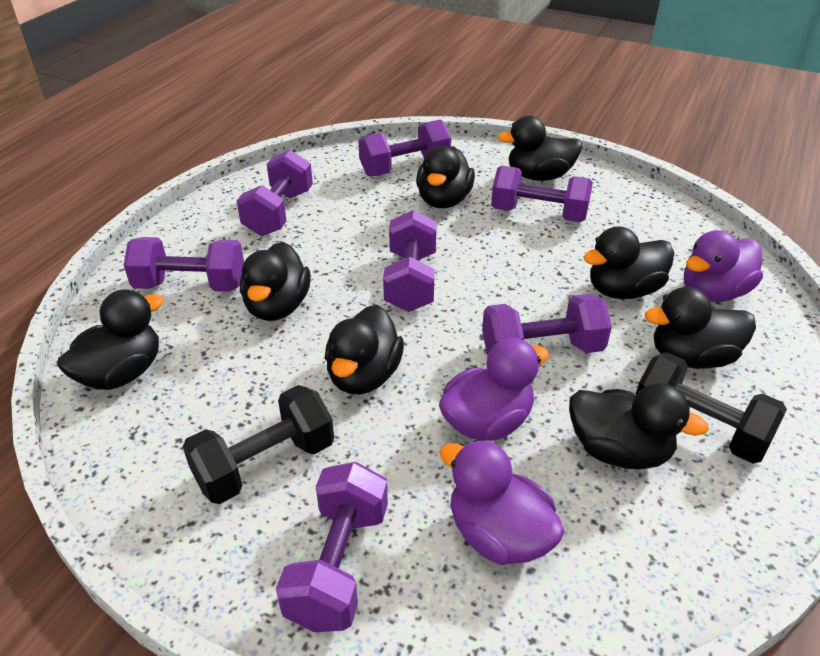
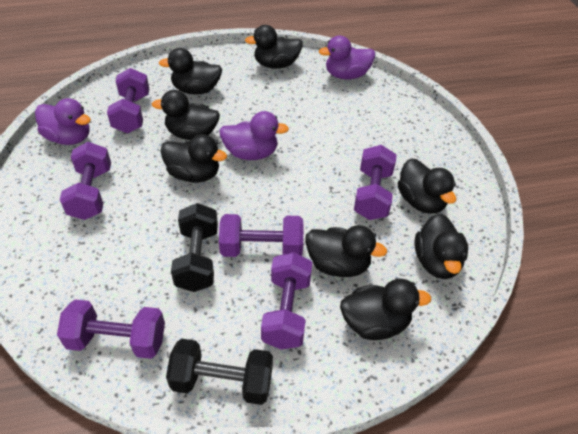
purple dumbbell: [124,237,244,292] [237,150,313,236] [276,462,388,632] [358,119,451,176] [383,210,437,312] [482,294,612,355] [491,165,593,222] = 7 -> [57,299,165,359] [60,142,111,220] [107,68,149,133] [219,214,304,257] [261,252,312,350] [354,145,397,220] = 6

